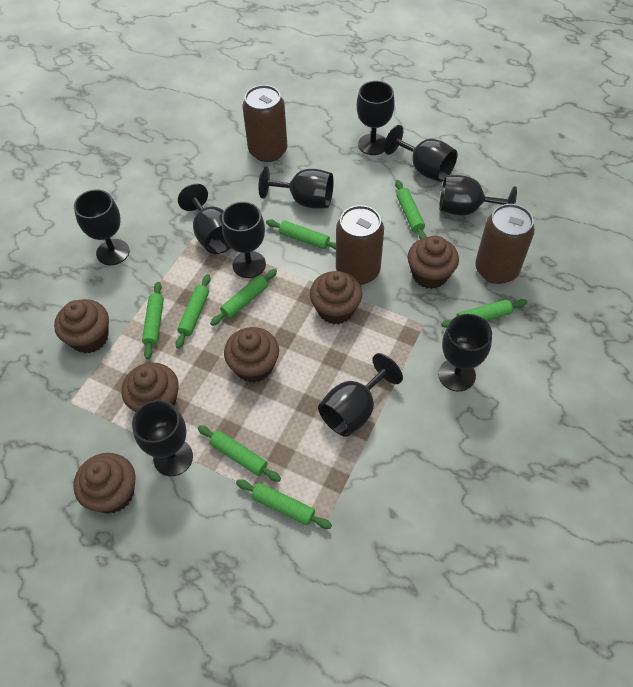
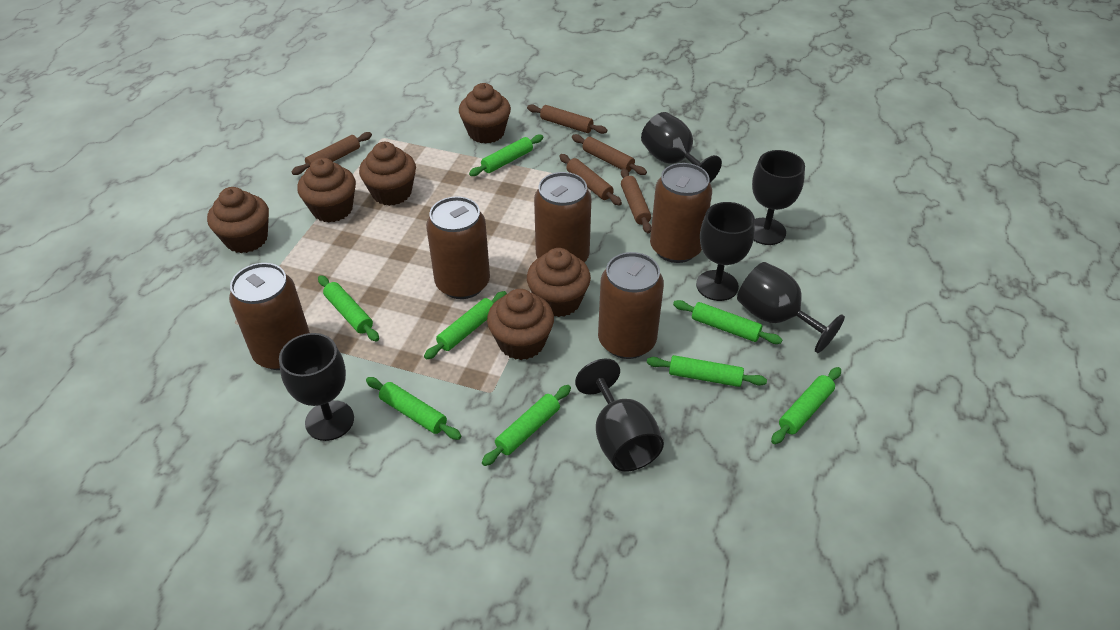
black goblet: [74,189,130,265] [132,400,193,476] [178,184,230,254] [222,202,266,278] [258,166,334,209] [318,353,403,437] [357,81,395,155] [384,125,457,182] [438,314,492,391] [439,175,517,215] = 10 -> [279,333,354,441] [575,359,664,471] [641,112,722,182] [696,202,755,301] [737,262,845,353] [752,150,805,245] = 6
brown can: [242,85,287,162] [336,205,384,285] [475,204,535,284] = 3 -> [229,263,310,370] [426,196,490,299] [534,172,591,262] [598,252,664,359] [650,163,712,263] = 5
brown rolling pin: none = 0 -> [291,132,372,175] [527,105,607,134] [559,154,622,206] [572,134,647,175] [621,168,651,234] = 5

